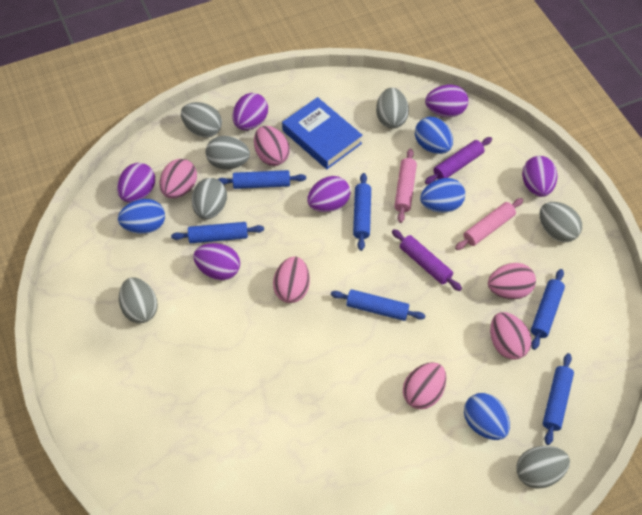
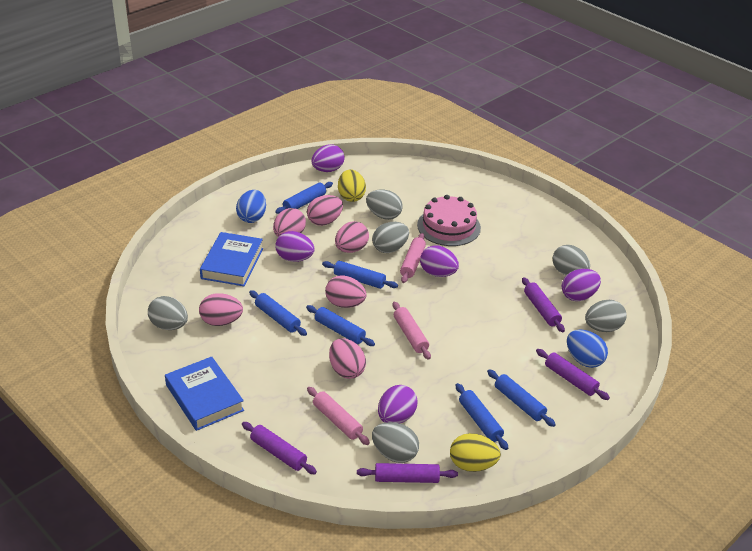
blue book: [282,97,363,169] = 1 -> [165,357,244,431] [200,232,263,286] = 2
blue egg: [118,199,165,234] [415,117,453,154] [420,178,465,213] [464,393,510,440] = 4 -> [236,190,266,223] [567,329,608,368] = 2
grey egg: [119,277,158,323] [181,102,222,138] [192,178,227,219] [206,136,250,170] [376,88,409,128] [516,446,570,489] [539,202,582,242] = 7 -> [148,296,188,330] [366,190,402,220] [372,222,409,253] [372,422,419,463] [553,245,590,275] [585,300,627,332] = 6
pink cake: none = 0 -> [417,195,481,246] = 1
pink rolling pin: [394,149,417,223] [455,198,524,250] = 2 -> [307,387,370,445] [393,302,431,360] [400,233,426,283] = 3
purple egg: [117,163,155,203] [193,243,240,280] [233,93,268,130] [307,176,350,212] [425,85,469,117] [522,156,557,197] = 6 -> [276,231,315,262] [311,145,345,172] [378,385,418,423] [420,245,459,277] [561,269,601,301] = 5
purple rolling pin: [392,229,462,291] [425,137,492,184] = 2 -> [242,422,317,474] [357,463,458,483] [522,277,565,332] [536,349,610,400] = 4
yellow egg: none = 0 -> [338,170,366,202] [450,433,501,472] = 2

